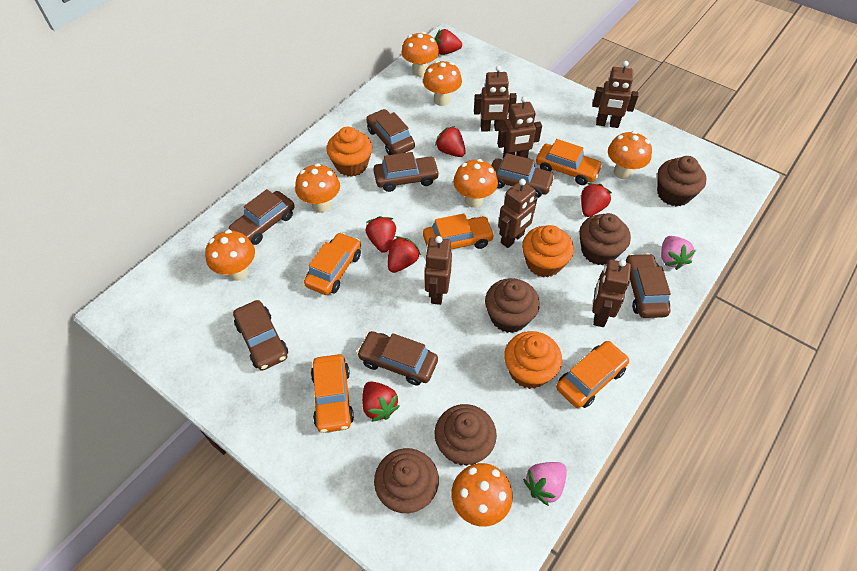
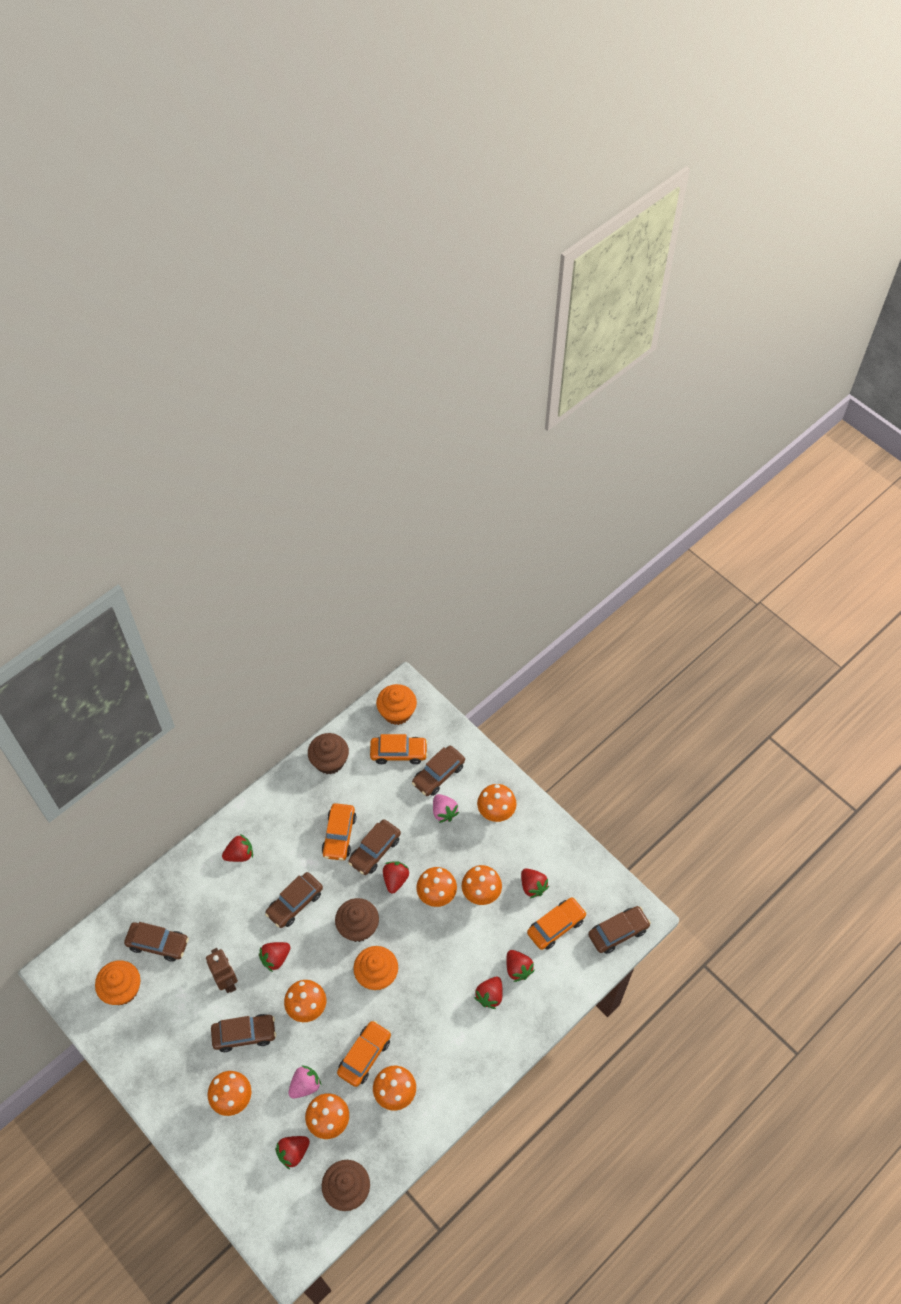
brown car: [228,189,295,245] [233,300,288,370] [357,331,438,386] [366,109,415,155] [373,152,440,192] [491,153,555,198] [626,253,671,318] = 7 -> [124,922,189,962] [211,1014,276,1052] [265,872,323,928] [348,819,401,875] [412,746,465,796] [588,906,651,954] = 6
brown cupcake: [374,448,439,514] [435,404,497,466] [485,278,540,333] [579,213,631,265] [657,156,707,207] = 5 -> [308,733,349,774] [322,1160,370,1211] [335,898,379,942] = 3
brown robot: [424,236,452,305] [474,65,517,132] [497,96,542,158] [498,179,537,248] [592,61,639,128] [592,259,631,327] = 6 -> [206,948,238,993] = 1
orange car: [304,232,361,295] [311,354,354,433] [423,213,495,249] [536,139,603,185] [556,341,630,408] = 5 -> [322,803,356,861] [337,1020,391,1087] [370,734,428,764] [527,897,587,950] = 4
red strawberry: [362,381,400,422] [365,216,396,253] [388,236,421,273] [435,29,462,55] [435,126,466,157] [581,183,612,217] = 6 -> [222,834,253,862] [259,942,291,972] [275,1136,310,1169] [383,861,409,893] [474,977,503,1009] [506,950,535,982] [521,868,549,898] = 7

